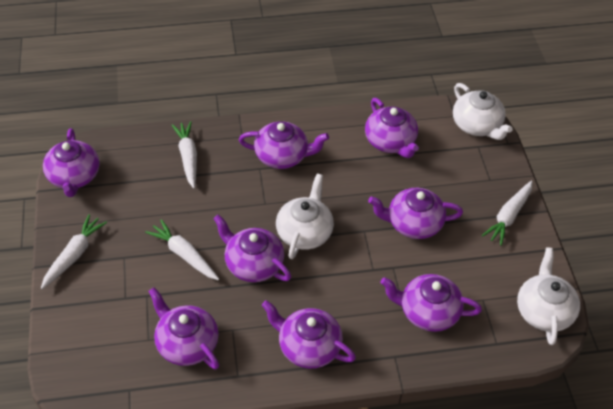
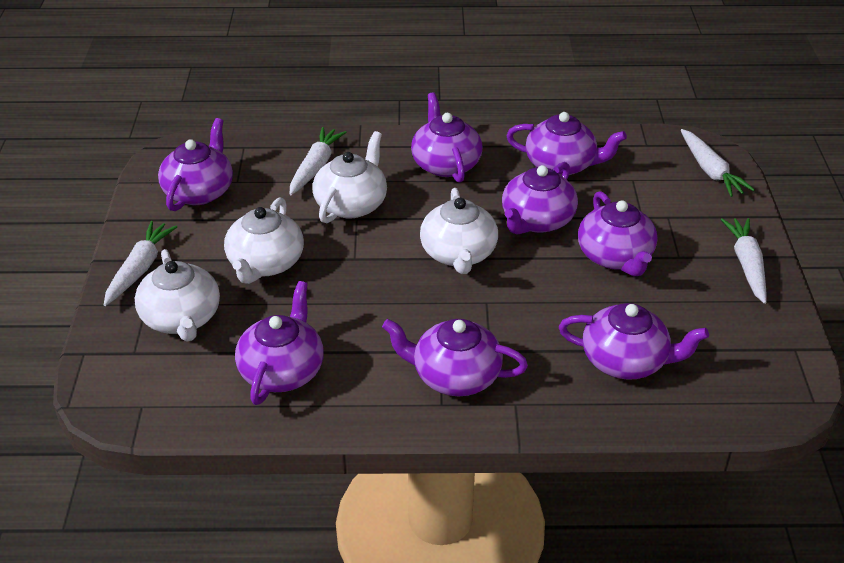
white teapot: [276,174,334,259] [453,83,513,140] [517,247,580,345] = 3 -> [135,249,220,342] [224,197,304,284] [312,131,387,223] [420,188,498,274] = 4

